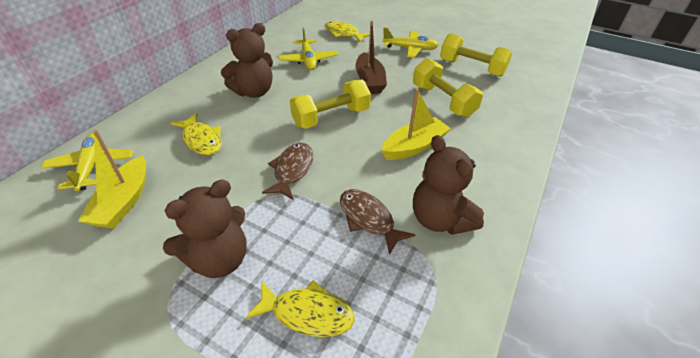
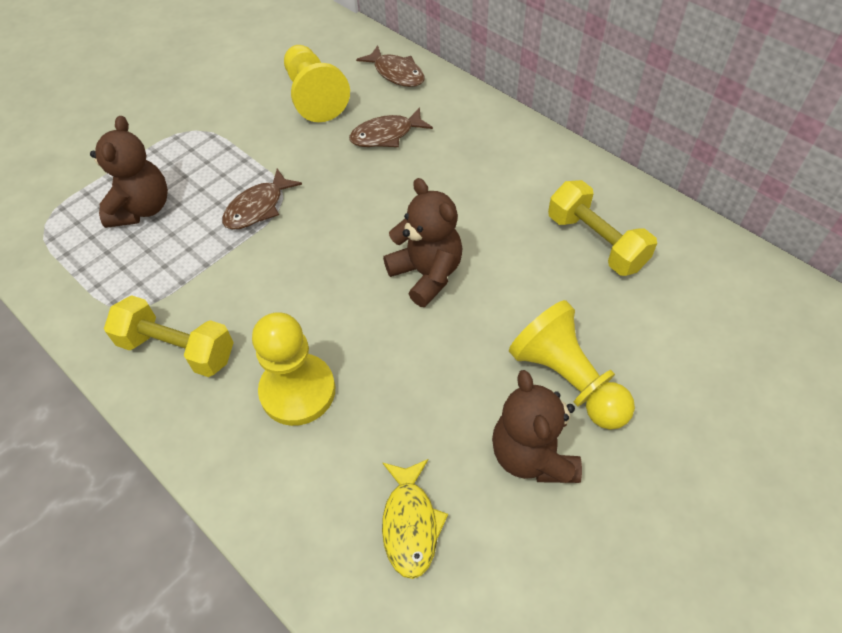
brown boat: [355,21,387,94] = 1 -> none = 0
brown fish: [262,143,313,200] [340,189,416,255] = 2 -> [222,168,302,230] [349,107,433,147] [356,45,425,87] = 3
yellow boat: [78,130,146,229] [381,88,451,160] = 2 -> none = 0
yellow dumbbell: [290,80,371,129] [413,58,483,118] [440,33,512,77] = 3 -> [104,295,234,377] [548,180,657,276] = 2
yellow fish: [171,113,222,155] [245,280,355,337] [325,21,370,42] = 3 -> [382,459,448,579] = 1
yellow pawn: none = 0 -> [252,312,335,426] [284,45,350,122] [509,300,635,430] = 3
yellow plane: [41,133,133,191] [278,28,338,70] [382,28,439,58] = 3 -> none = 0

